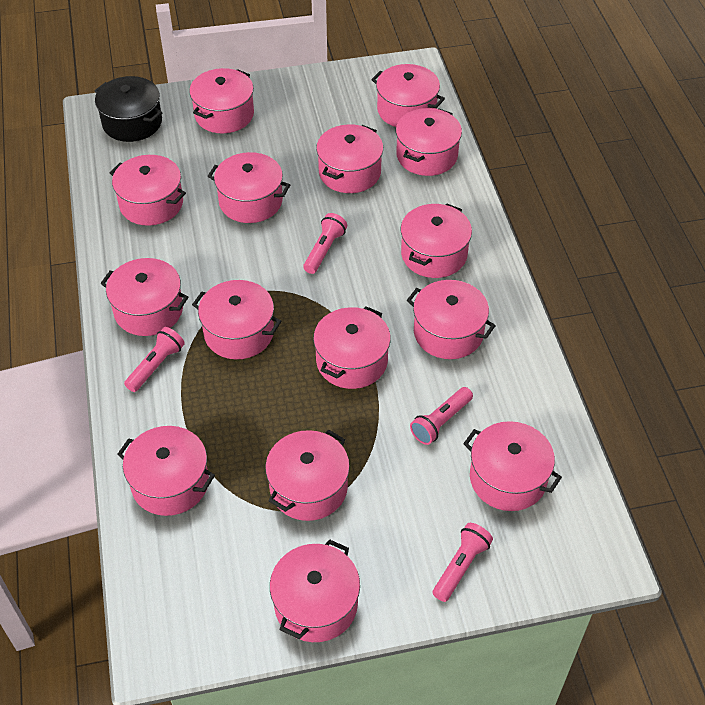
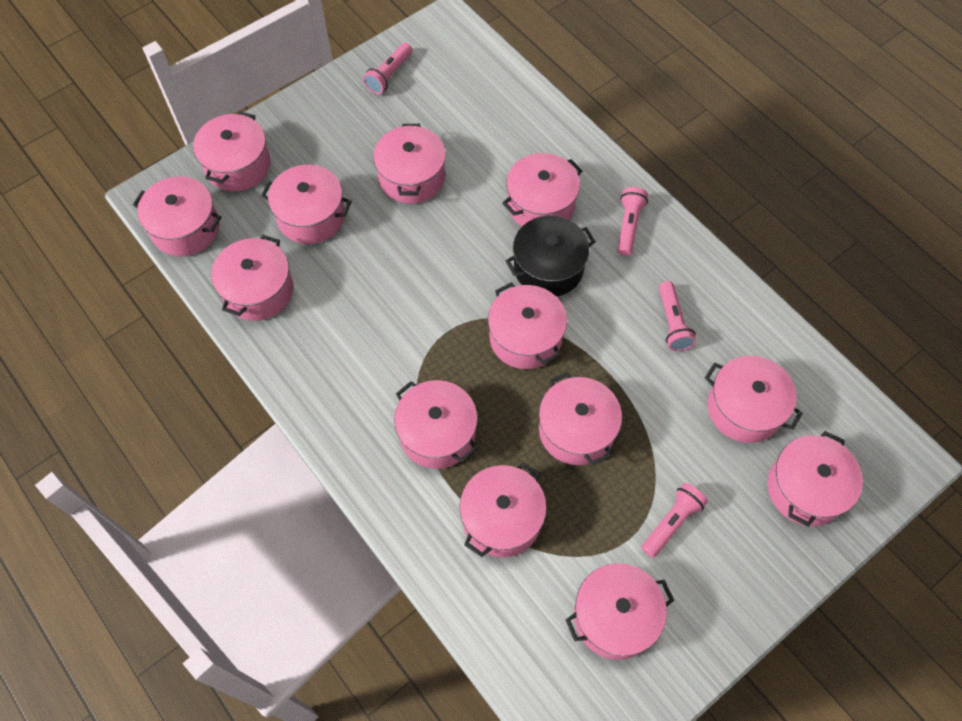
pink pot: [100,258,188,336] [110,155,186,226] [117,426,215,516] [189,68,254,133] [192,280,281,359] [208,152,290,223] [265,430,350,521] [270,539,360,642] [313,306,391,389] [316,124,383,193] [371,64,445,127] [396,108,462,176] [401,203,472,278] [407,280,496,359] [463,421,562,511] = 15 -> [133,176,221,256] [193,112,271,191] [211,235,293,321] [261,165,352,244] [373,124,446,204] [394,380,478,469] [459,462,547,557] [488,282,567,369] [502,153,583,226] [539,372,622,465] [565,563,674,660] [705,355,803,443] [767,431,863,527] = 13

